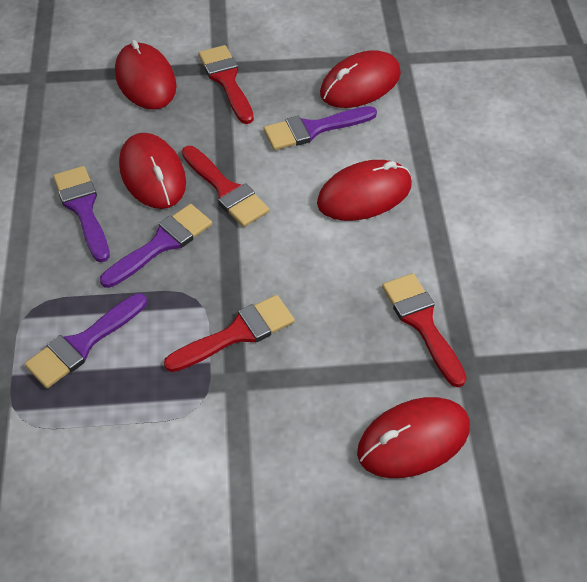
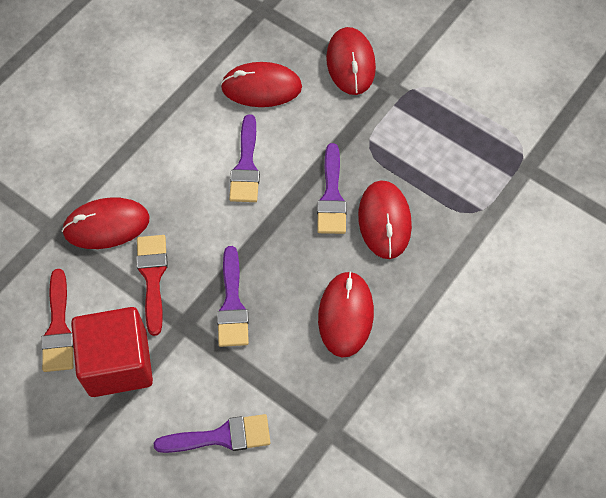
red brush: [164,295,295,372] [182,146,270,227] [198,45,254,124] [382,273,466,388] = 4 -> [41,269,73,372] [136,235,168,336] = 2
red cube: none = 0 -> [71,307,153,397] = 1

